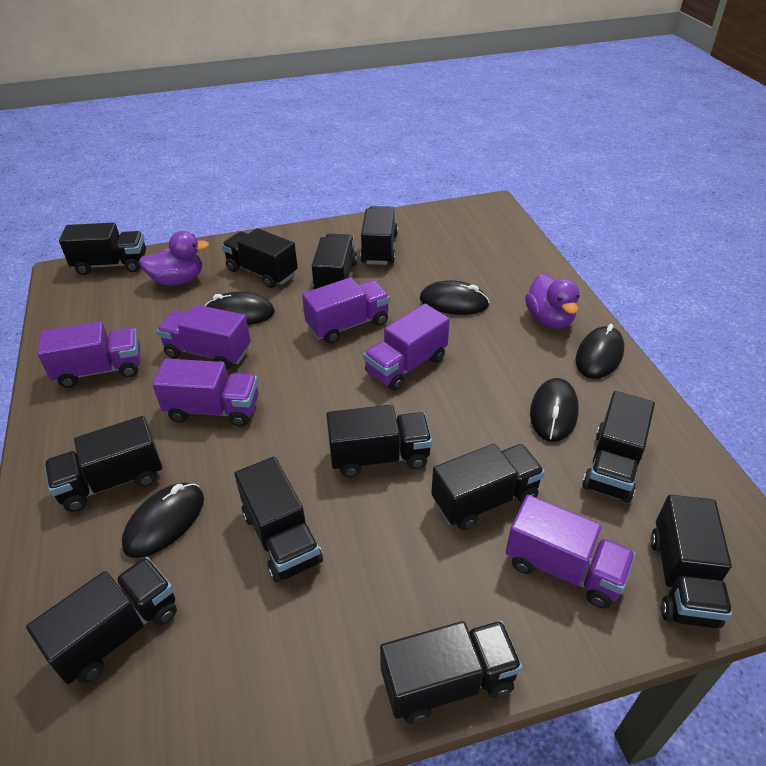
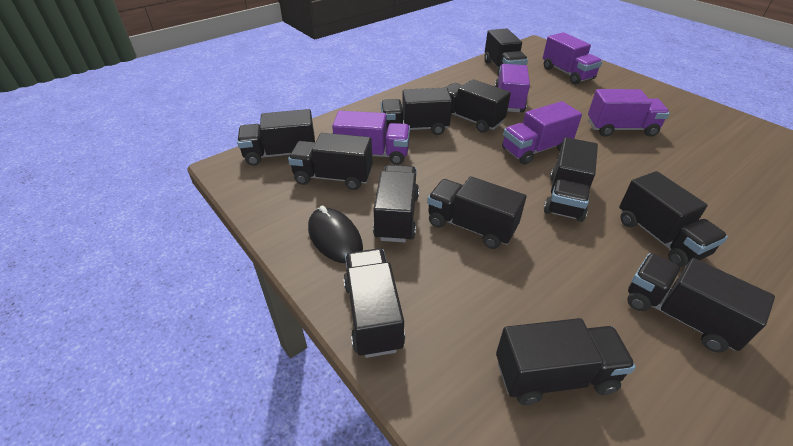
black mouse: [122,483,204,558] [205,292,275,325] [420,280,490,315] [530,378,579,442] [575,324,624,379] = 5 -> [308,205,363,263] = 1
purple duck: [139,231,209,286] [525,274,580,329] = 2 -> none = 0
purple truck: [37,322,140,388] [152,359,258,427] [157,305,251,370] [302,277,390,344] [363,304,450,391] [506,495,636,608] = 6 -> [332,111,410,165] [495,64,530,112] [502,101,582,165] [543,32,602,85] [588,89,670,137] = 5

